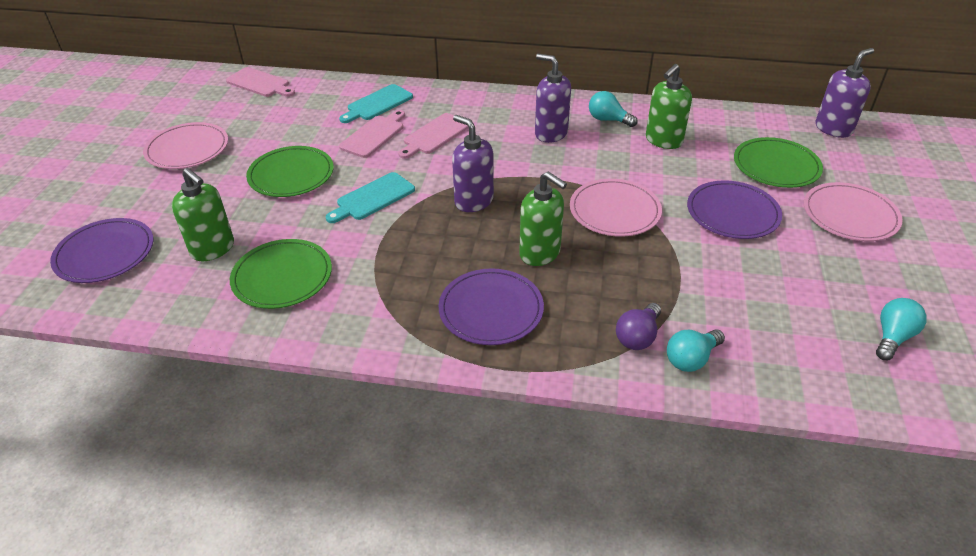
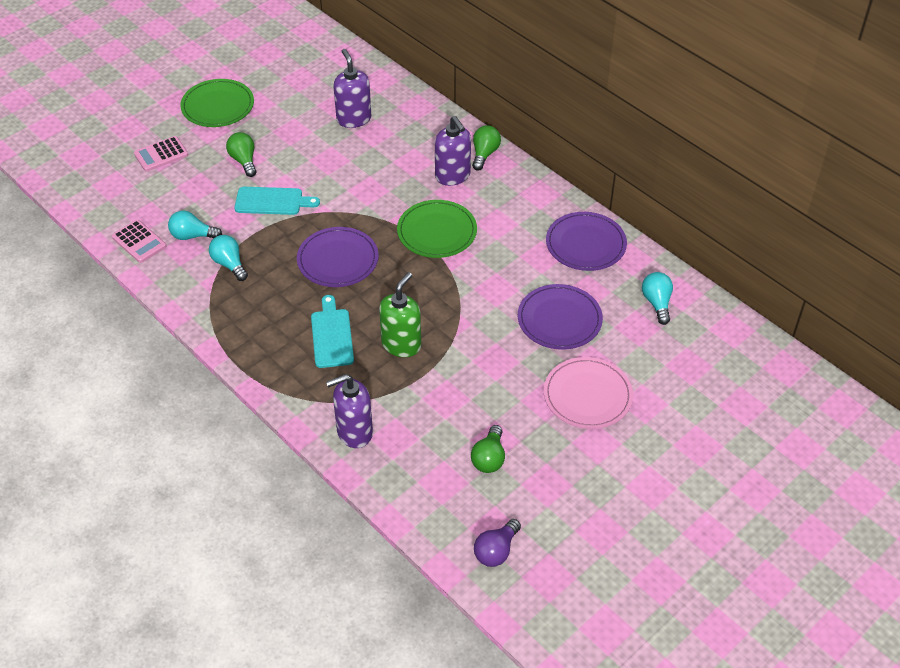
green light bulb: none = 0 -> [226,132,256,177] [471,425,505,473] [472,125,501,171] = 3
green plate: [230,239,332,309] [246,146,334,197] [734,137,823,188] = 3 -> [180,79,254,127] [397,200,477,258] = 2
green soap dispenser: [172,168,234,261] [519,172,567,266] [646,64,692,149] = 3 -> [379,272,421,357] = 1
pink calculator: none = 0 -> [112,220,166,263] [134,136,188,172] = 2
pink cutting board: [226,67,295,97] [339,110,405,158] [398,113,469,159] = 3 -> none = 0
pink plate: [143,122,228,169] [570,179,662,237] [804,182,903,241] = 3 -> [544,357,633,429] = 1

